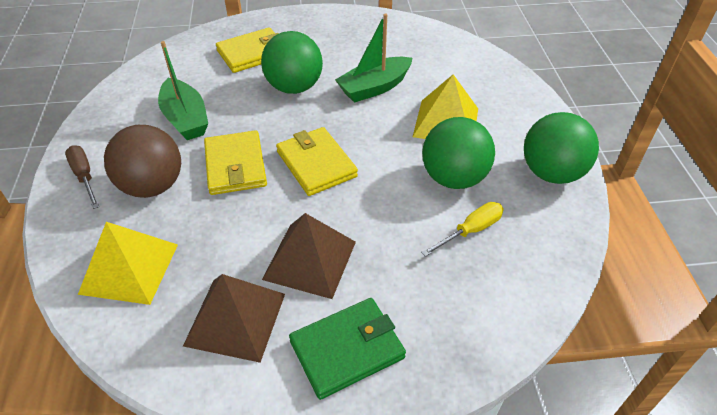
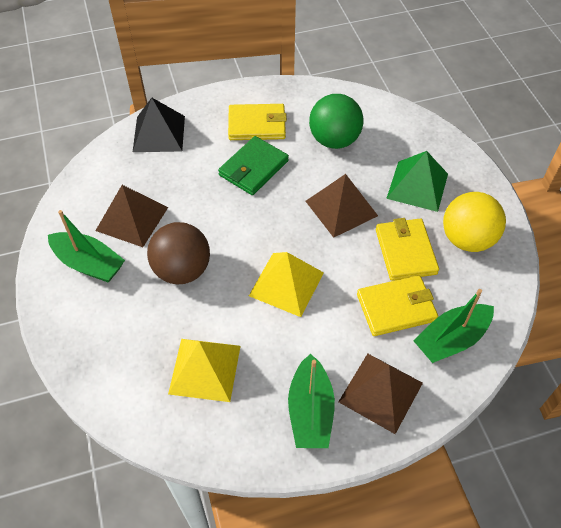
black pyramid: none = 0 -> [133,98,185,152] = 1
brown pyramid: [183,274,285,363] [262,213,356,299] = 2 -> [95,185,168,247] [306,174,378,238] [339,354,423,434] = 3
brown screwdriver: [65,145,99,209] = 1 -> none = 0
green ball: [261,31,323,94] [422,117,495,189] [524,112,599,184] = 3 -> [309,94,364,149] = 1
green boat: [158,41,208,140] [335,13,412,103] = 2 -> [48,210,125,283] [288,354,335,448] [413,289,494,363] = 3
green pyramid: none = 0 -> [386,151,448,212] = 1
yellow ball: none = 0 -> [443,192,506,252] = 1
yellow screwdriver: [421,202,504,257] = 1 -> none = 0

